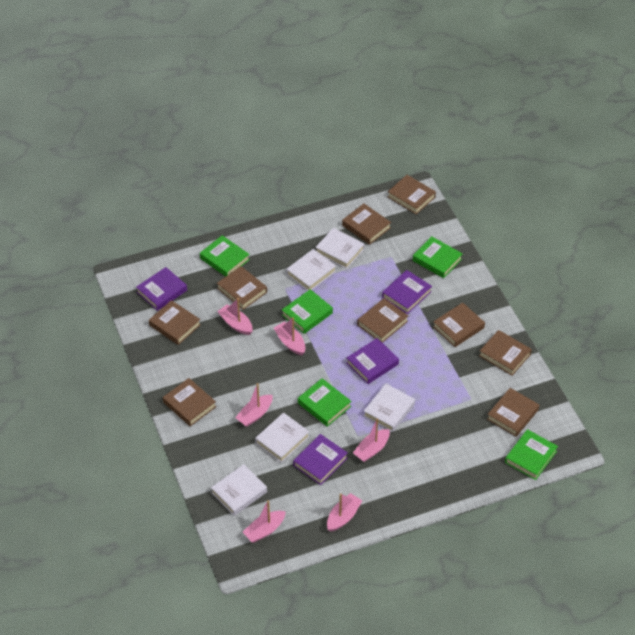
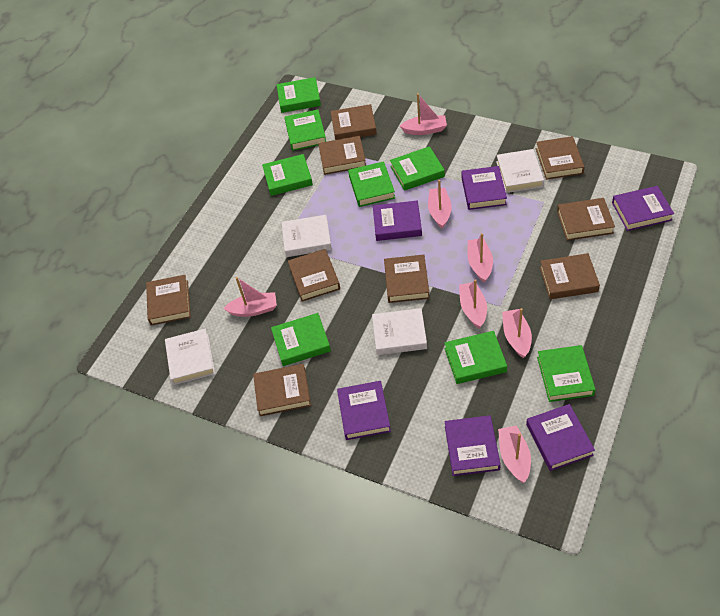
green book: [200,235,250,277] [282,289,333,334] [298,378,351,427] [413,236,463,278] [505,429,558,480] = 5 -> [262,154,313,196] [271,313,331,366] [277,77,321,113] [284,110,326,151] [348,161,395,207] [390,146,445,191] [444,331,507,384] [537,345,596,402] = 8
pink boat: [217,298,253,335] [235,383,273,427] [243,500,286,543] [274,317,306,355] [327,493,362,532] [353,418,390,462] = 6 -> [223,277,277,317] [400,93,447,135] [428,180,452,229] [459,279,487,329] [467,233,493,283] [498,425,531,483] [502,308,532,358] = 7
purple book: [136,267,187,311] [293,434,348,485] [347,338,399,384] [382,270,432,314] = 4 -> [337,381,391,440] [373,200,422,241] [445,415,501,476] [461,166,507,210] [526,404,595,471] [612,186,674,231] = 6
white book: [211,464,267,516] [255,413,310,463] [286,249,336,291] [315,228,365,269] [364,384,415,432] = 5 -> [165,329,215,385] [282,215,332,257] [372,308,427,355] [496,149,544,193] = 4

